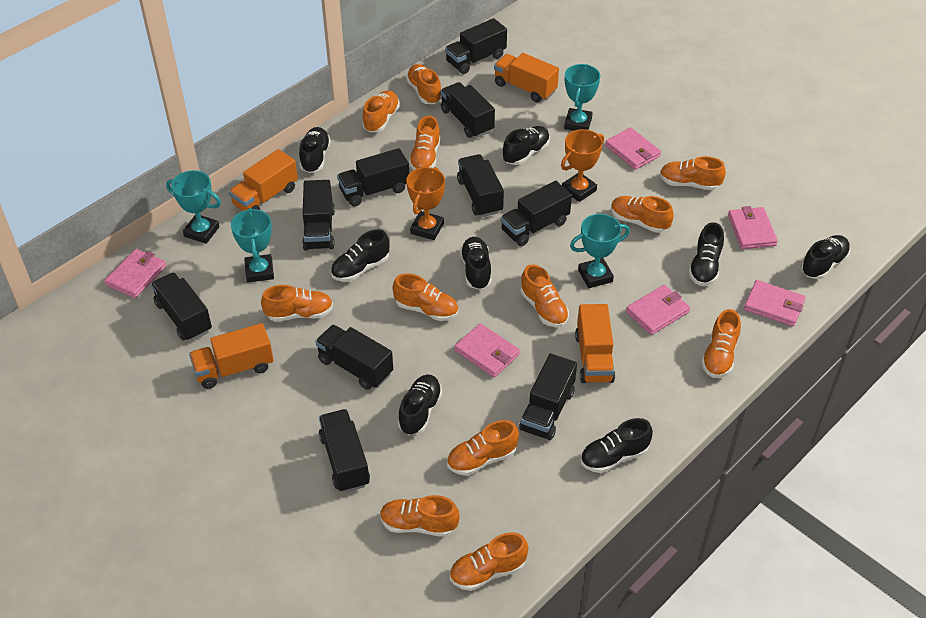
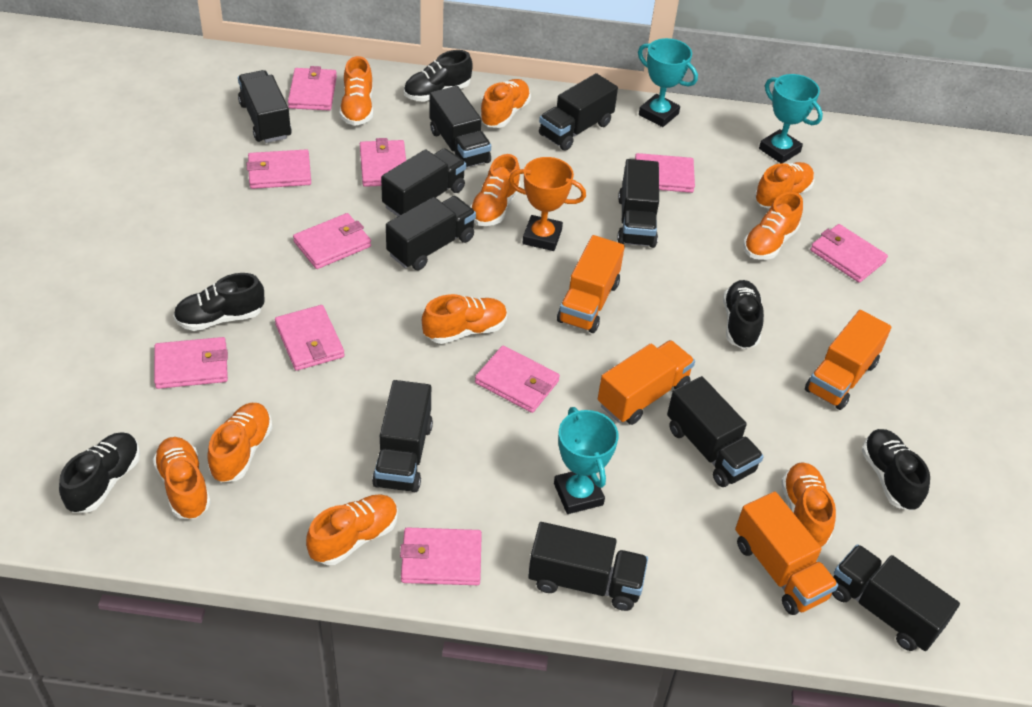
black shoe: [299,127,331,173] [331,229,389,282] [398,375,442,435] [460,237,492,290] [503,126,550,165] [581,418,653,473] [688,222,724,286] [801,235,850,279] = 8 -> [59,432,140,512] [173,273,264,331] [404,50,473,102] [723,280,764,349] [862,429,930,511] = 5
orange shoe: [261,285,333,322] [362,90,400,132] [380,495,460,537] [393,273,458,321] [406,64,442,104] [409,116,440,170] [447,420,519,476] [450,532,528,591] [521,264,569,328] [611,196,674,233] [660,156,726,190] [701,309,741,378] = 12 -> [153,437,211,519] [207,403,272,482] [306,495,398,565] [340,56,373,126] [422,294,507,344] [470,154,521,226] [480,79,531,128] [743,192,803,260] [755,162,815,209] [781,462,836,547] = 10
orange trophy: [406,167,445,240] [561,129,604,202] = 2 -> [509,157,586,251] = 1
pink wallet: [105,249,167,298] [454,323,520,377] [605,128,661,170] [626,285,690,335] [728,206,778,249] [744,280,806,327] = 6 -> [154,337,228,389] [247,149,311,189] [275,305,345,371] [288,66,337,110] [293,213,371,269] [360,138,406,187] [400,527,482,585] [475,346,560,413] [635,153,695,193] [810,224,888,283] = 10
turquoise trophy: [166,170,221,244] [231,208,274,283] [564,64,600,131] [570,214,630,288] = 4 -> [554,407,619,514] [638,38,698,127] [759,74,823,163] = 3

